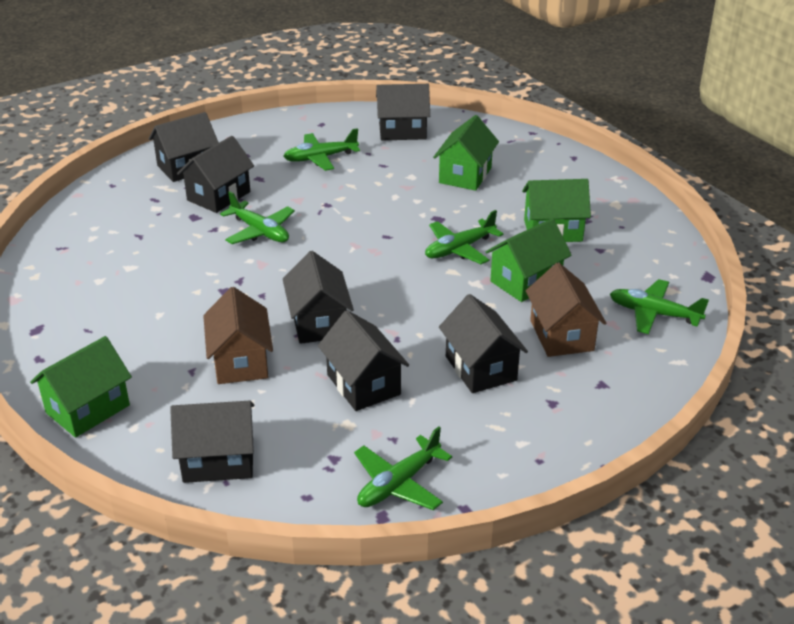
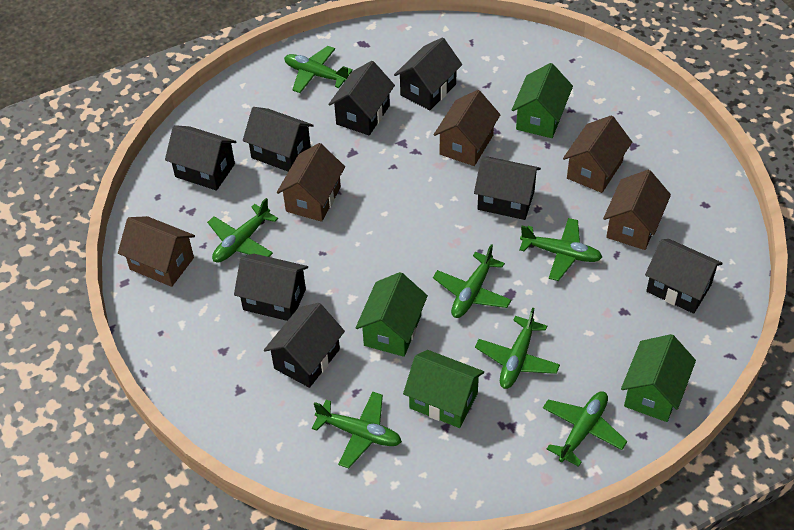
black house: [149,112,219,182] [170,401,254,483] [177,136,254,213] [283,251,354,344] [318,310,409,411] [376,84,430,140] [439,294,528,393] = 7 -> [165,125,237,191] [234,254,308,321] [243,107,314,172] [264,303,345,388] [328,61,395,135] [394,37,462,110] [474,157,541,220] [645,239,723,314] = 8
brown house: [203,287,273,384] [526,263,606,357] = 2 -> [118,216,195,287] [277,143,345,222] [434,90,500,166] [563,115,632,193] [603,170,671,250] = 5
green plane: [220,191,295,244] [283,128,360,171] [354,427,452,510] [425,210,503,264] [610,279,709,334] = 5 -> [207,198,278,263] [284,46,353,93] [312,392,402,468] [433,244,512,318] [475,307,560,389] [519,218,603,281] [543,391,627,467] = 7

